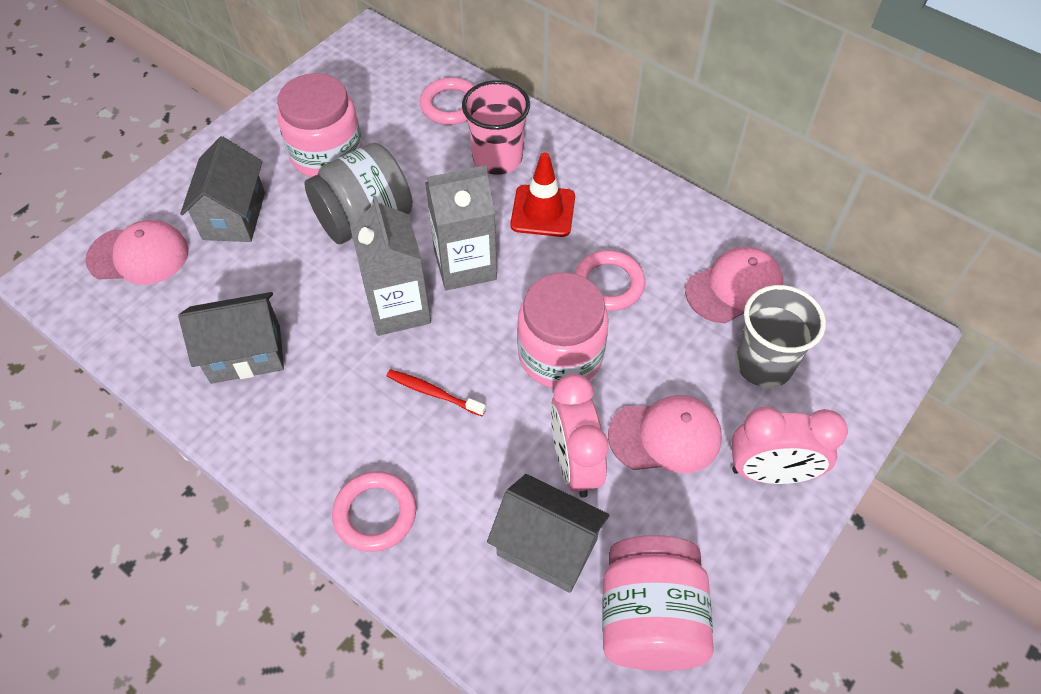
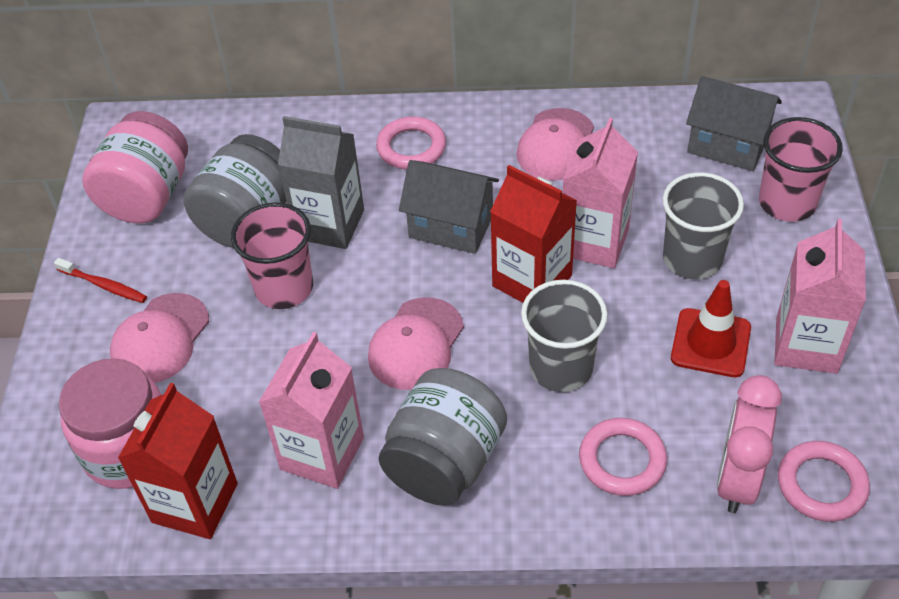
grey carton: [350,196,431,336] [425,165,497,290] = 2 -> [278,116,364,249] = 1
grey cup: [735,285,826,388] = 1 -> [521,280,608,392] [662,172,744,279] = 2
grey house: [178,292,284,384] [180,136,265,242] [487,474,610,593] = 3 -> [399,160,499,254] [686,76,782,171] = 2
grey jar: [304,143,413,244] = 1 -> [183,134,286,248] [379,368,507,506] = 2
pink carton: none = 0 -> [259,332,364,489] [563,118,638,268] [775,219,866,374] = 3
pink clock: [550,374,609,498] [731,407,848,484] = 2 -> [717,375,782,513] = 1
pink cup: [462,80,530,175] = 1 -> [231,202,313,309] [759,117,843,222] = 2
pink jar: [277,73,362,177] [517,272,609,388] [602,535,714,671] = 3 -> [59,358,161,489] [82,111,188,223] = 2
red carton: none = 0 -> [118,383,238,539] [490,165,577,303] = 2

